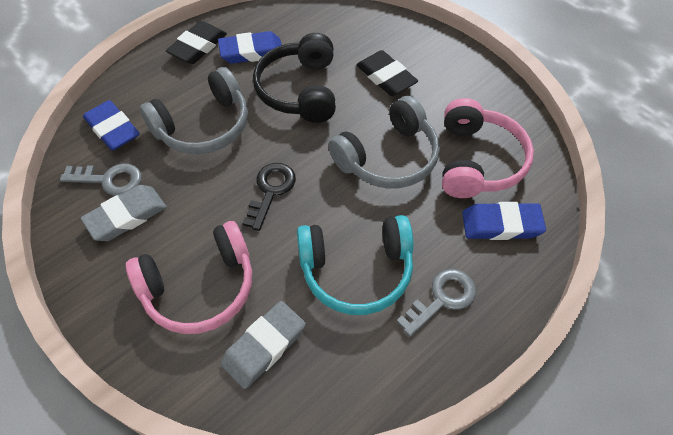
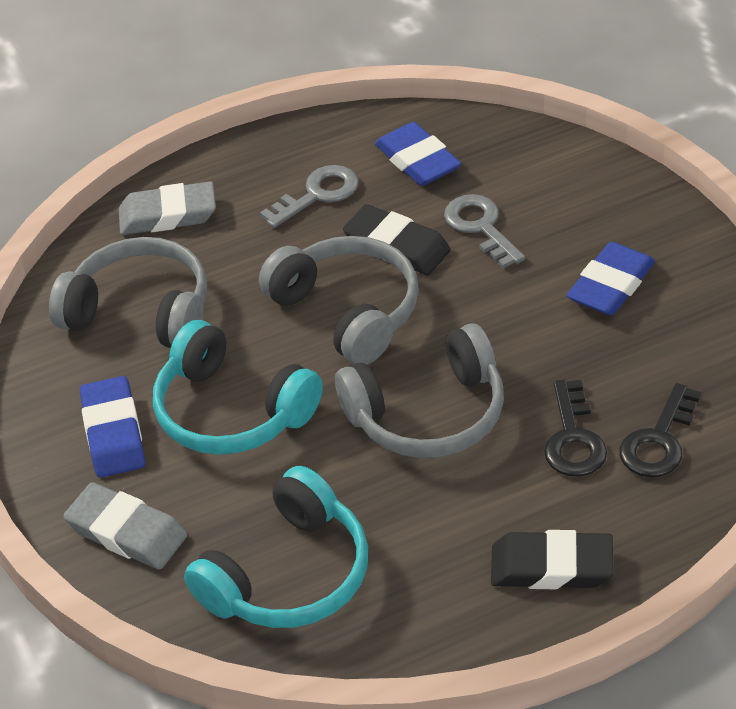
black headphones: [253,33,336,123] = 1 -> none = 0
black key: [243,163,296,231] = 1 -> [544,380,607,477] [619,383,701,477] = 2
grey headphones: [140,67,248,154] [328,96,440,188] = 2 -> [49,237,207,348] [259,236,419,365] [335,323,504,458] = 3
pink headphones: [126,221,252,334] [442,98,534,198] = 2 -> none = 0
turquoise headphones: [297,215,414,315] = 1 -> [153,320,323,455] [184,466,368,628] = 2

